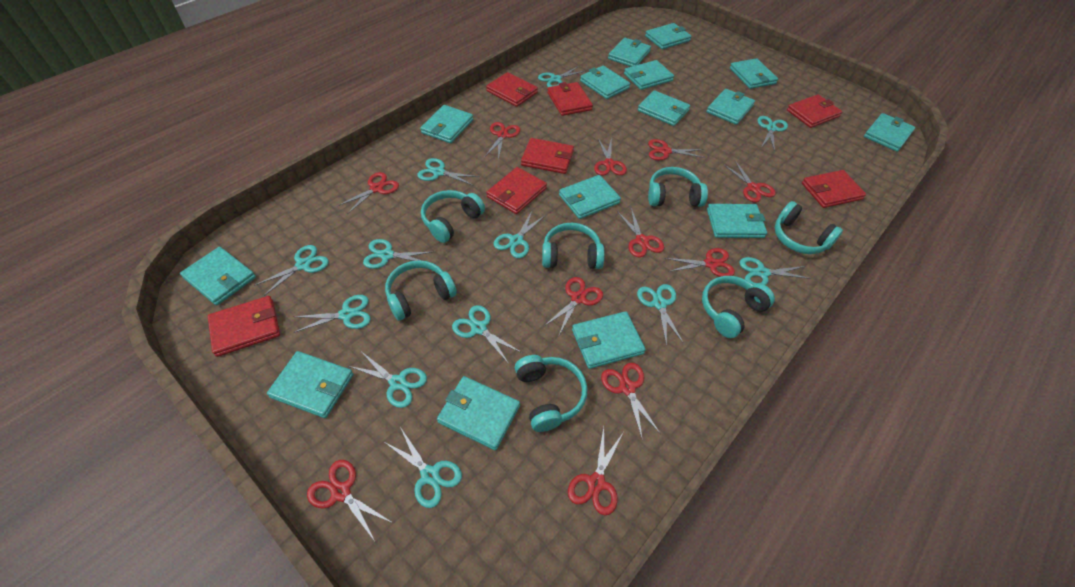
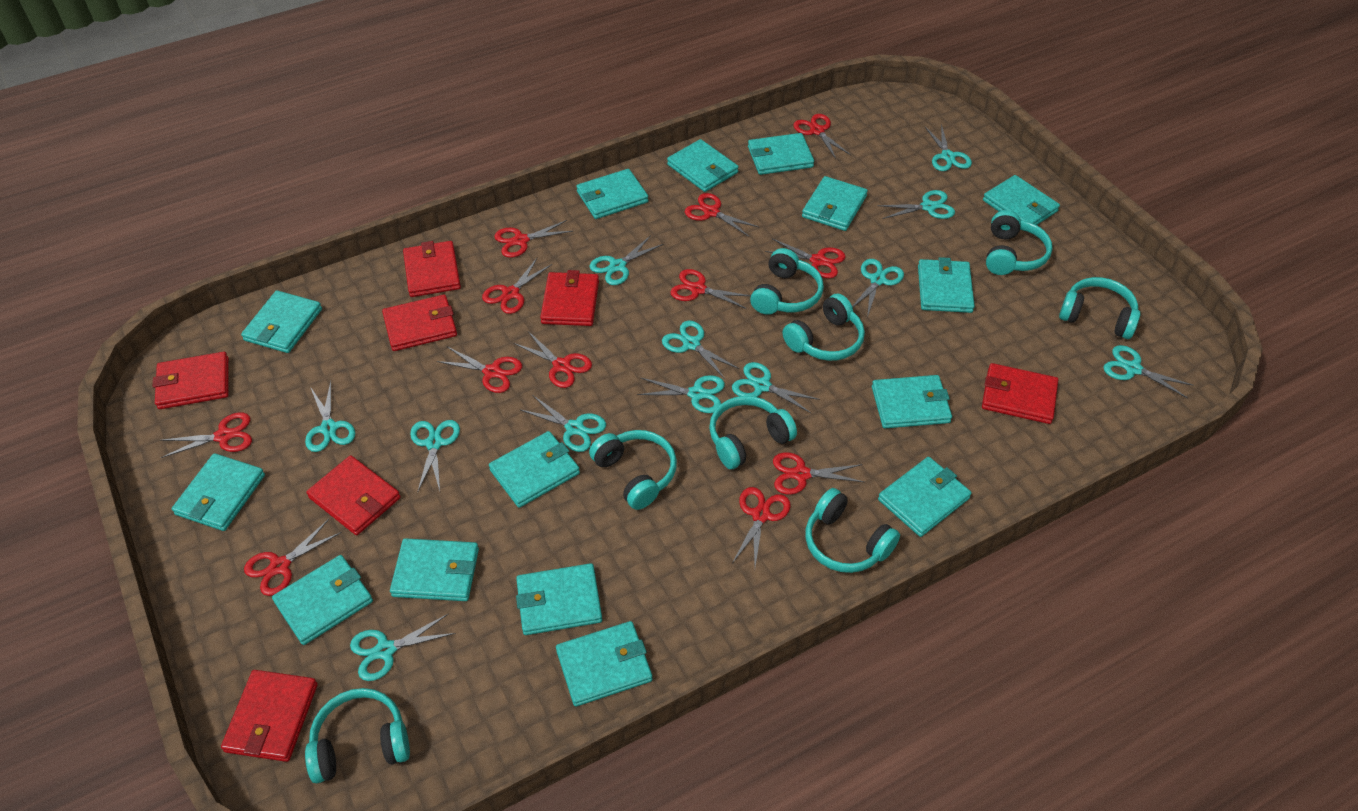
red scissors: [307,460,393,541] [338,172,399,214] [485,122,520,160] [544,277,603,335] [568,427,623,515] [594,138,627,175] [601,363,661,440] [617,208,664,257] [648,139,705,160] [664,248,735,277] [723,161,776,202] = 11 -> [160,412,252,458] [244,519,342,596] [436,347,522,393] [482,258,552,314] [494,220,573,258] [514,331,592,388] [670,269,751,309] [685,193,759,237] [732,487,791,567] [765,239,845,278] [773,452,864,494] [793,114,851,159] = 12
turquoise headphones: [385,260,457,321] [421,190,485,243] [515,355,587,432] [542,223,605,269] [648,167,708,207] [702,276,775,338] [775,201,843,254] = 7 -> [305,688,410,783] [589,430,677,510] [709,396,797,469] [750,248,824,315] [783,294,865,361] [805,488,900,573] [986,210,1052,275] [1059,277,1140,339] = 8

